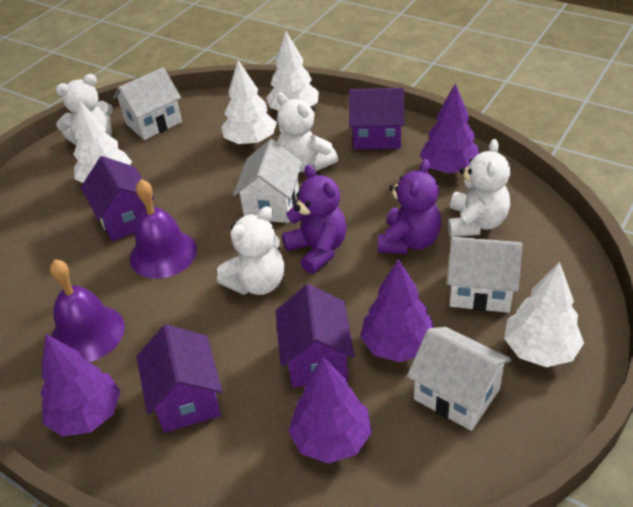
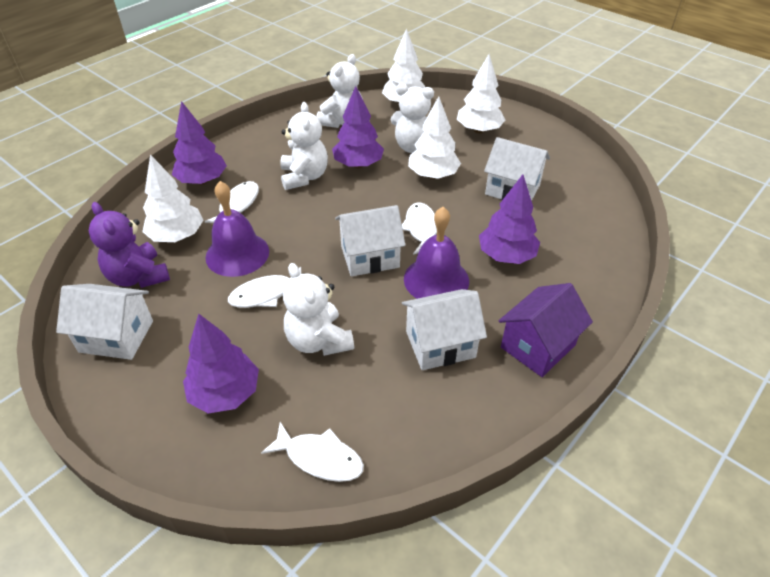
purple house: [81,156,154,241] [137,324,222,433] [276,284,355,388] [349,88,404,150] = 4 -> [498,283,593,377] = 1
purple teddy bear: [282,165,347,274] [378,159,441,254] = 2 -> [89,202,170,288] = 1
white fish: none = 0 -> [205,181,259,223] [228,267,301,308] [261,422,364,482] [402,202,437,255] = 4

